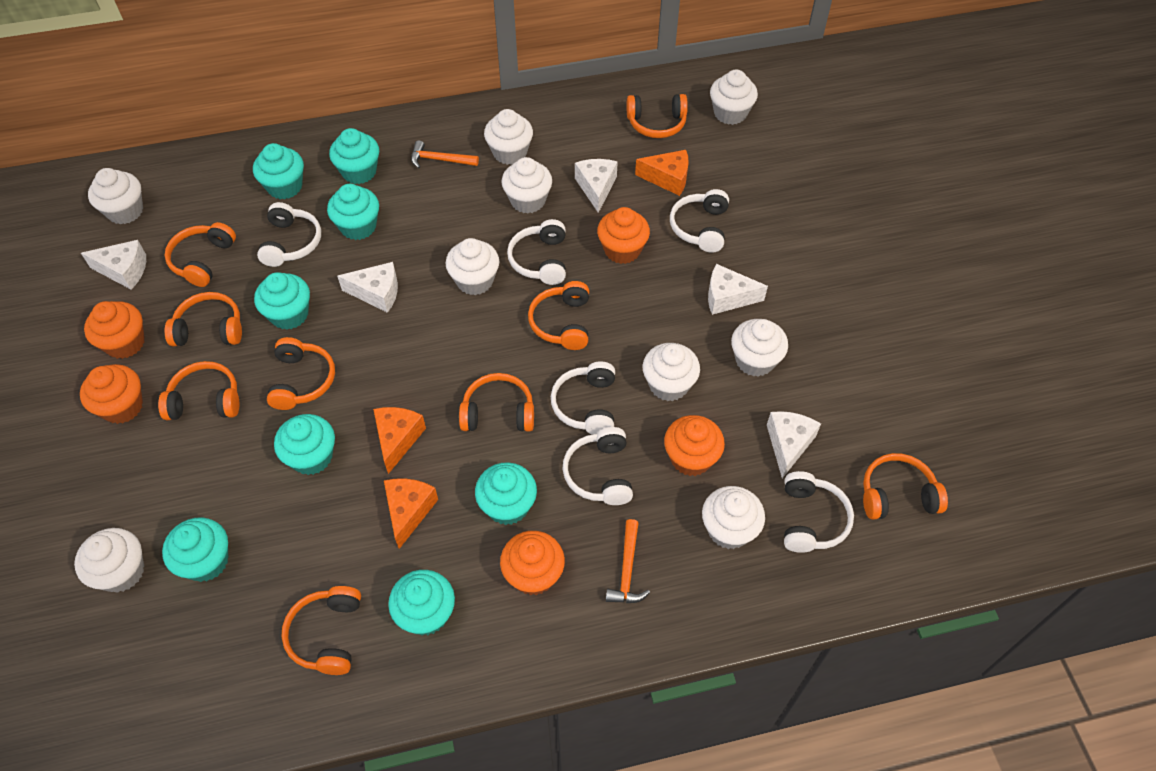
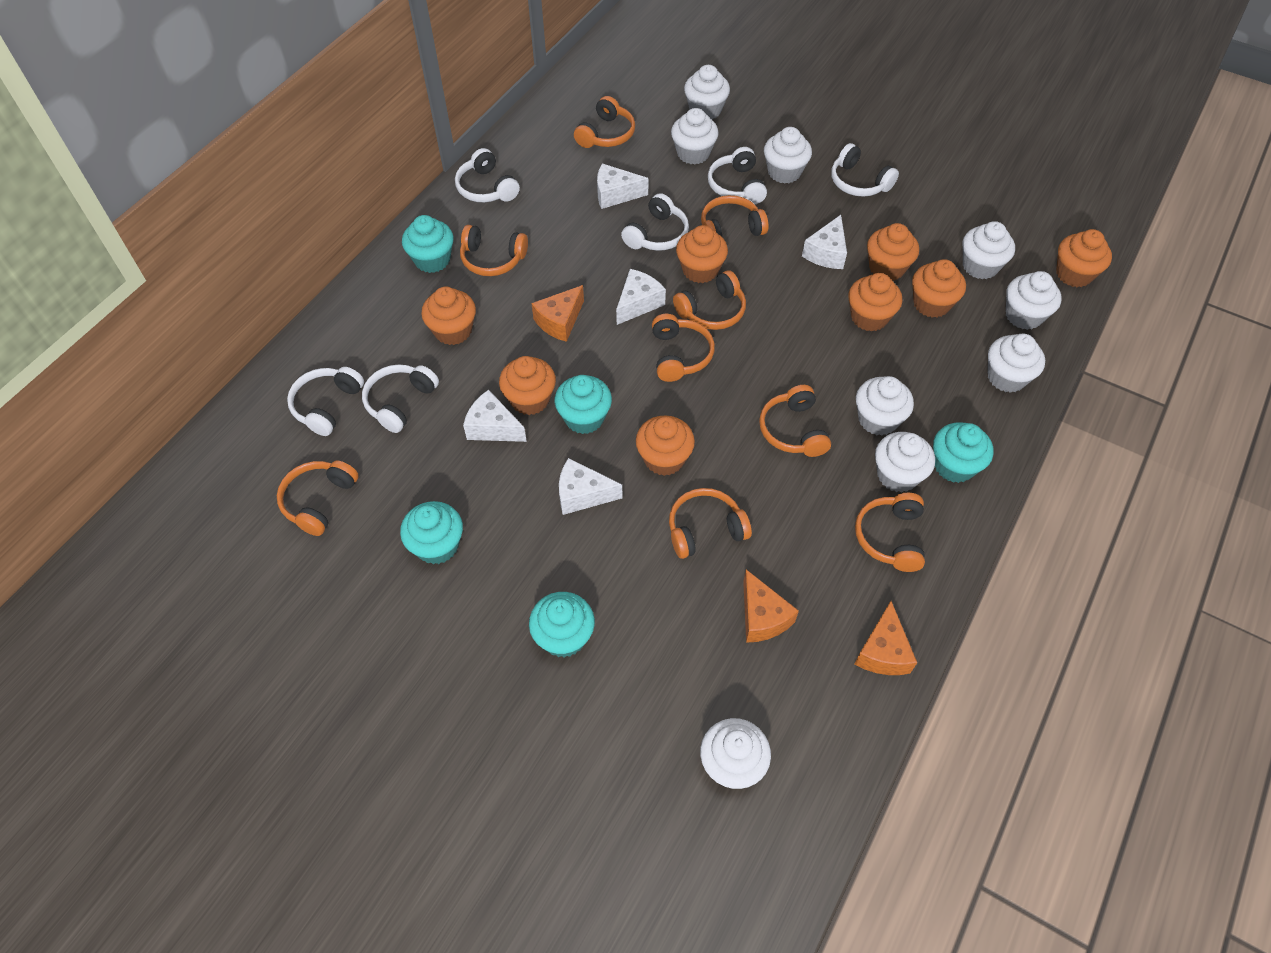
orange cupcake: [80,364,143,424] [84,301,145,359] [500,531,565,595] [597,207,650,264] [664,415,725,476] = 5 -> [421,287,476,345] [499,356,556,415] [636,415,695,476] [676,225,728,283] [848,273,902,332] [867,223,919,281] [912,259,966,318] [1056,229,1112,287] = 8
orange hammer: [411,140,479,168] [606,519,650,603] = 2 -> none = 0
turquoise cupcake: [162,517,228,582] [253,143,304,200] [254,272,310,330] [274,414,335,475] [327,184,379,240] [329,128,379,184] [388,570,455,636] [475,462,537,525] = 8 -> [400,501,463,564] [402,215,454,273] [529,592,595,658] [554,375,612,434] [933,422,993,483] = 5

